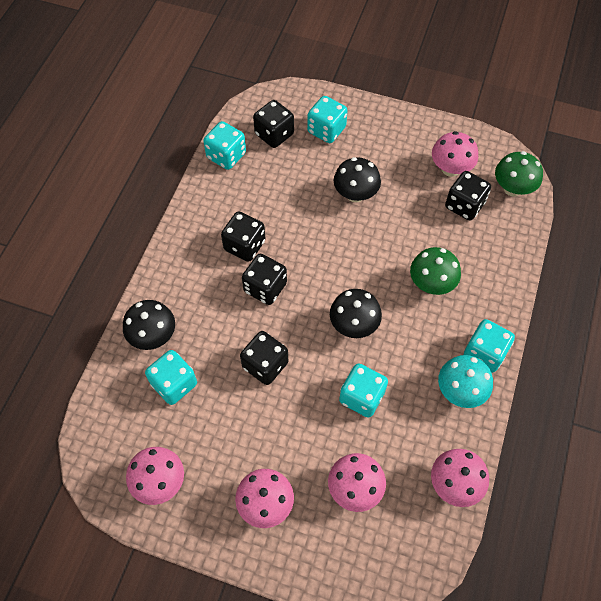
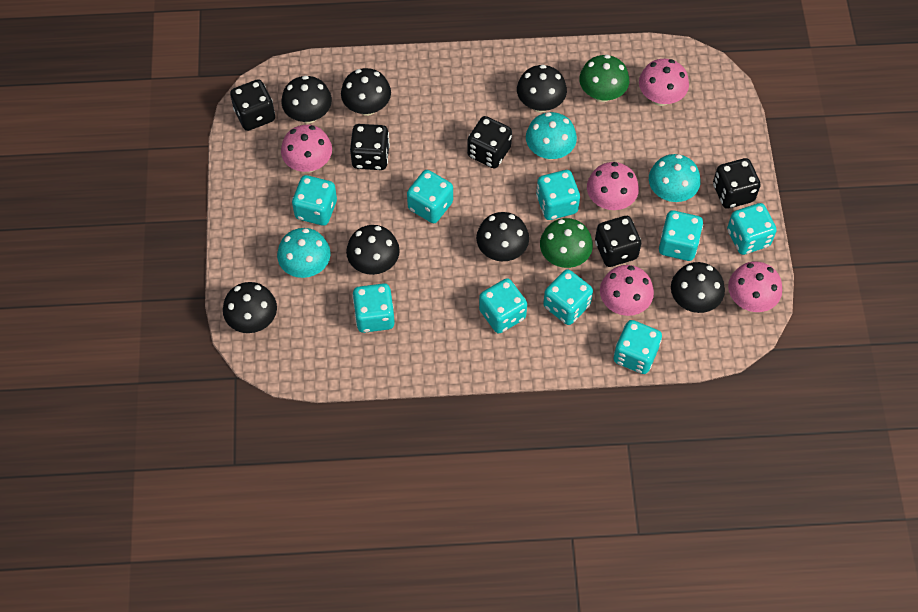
black mushroom: [123,300,175,350] [330,289,382,338] [334,157,381,202] = 3 -> [223,282,277,333] [281,75,332,123] [341,68,391,116] [346,225,400,275] [476,212,529,261] [517,65,567,112] [671,262,725,313] = 7
turquoise dice: [145,350,197,405] [203,121,246,170] [307,96,348,143] [339,363,388,418] [464,319,515,373] = 5 -> [292,175,337,226] [352,283,395,333] [407,170,453,223] [479,278,527,334] [536,170,580,220] [543,269,593,325] [614,320,662,374] [659,211,703,261] [727,203,777,255] = 9
turquoise mushroom: [438,355,493,408] = 1 -> [277,228,331,278] [526,112,577,160] [649,154,701,202] = 3

